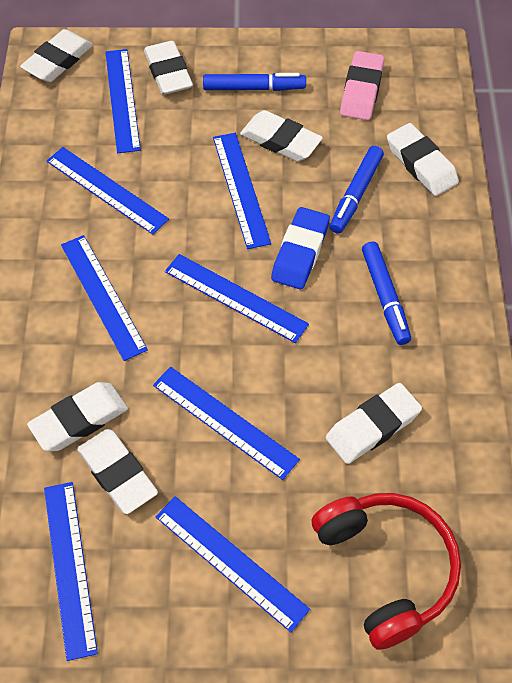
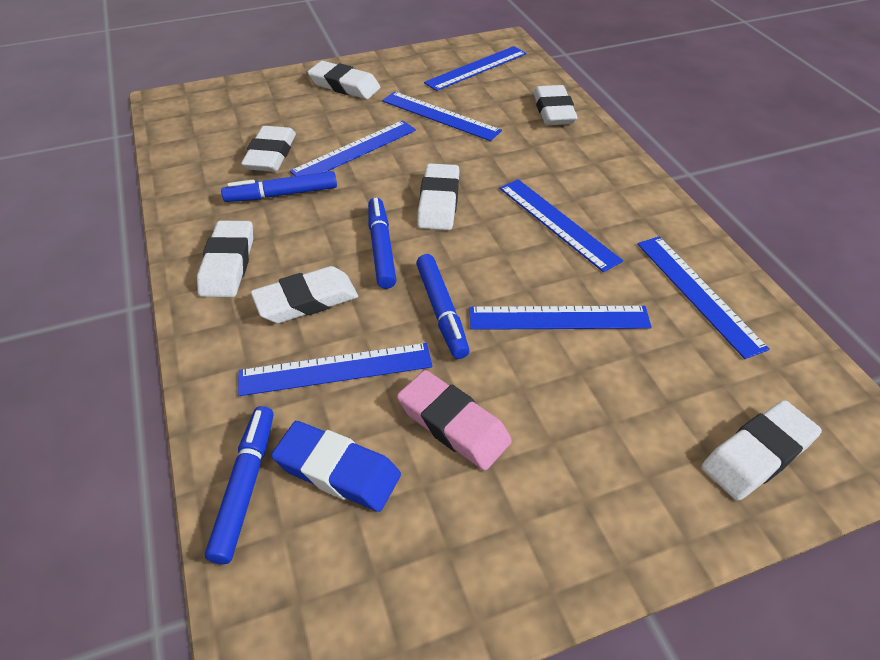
blue marker: [203,73,306,91] [330,146,384,234] [362,242,411,345] = 3 -> [205,406,273,564] [221,171,337,202] [368,198,396,289] [416,254,470,359] = 4
blue ruler: [44,482,98,661] [46,147,169,234] [61,235,148,361] [105,49,141,153] [153,367,300,480] [156,496,310,632] [165,254,309,343] [213,133,271,249] = 8 -> [238,343,432,396] [290,120,416,176] [382,92,502,141] [424,46,527,91] [469,306,652,330] [499,179,623,272] [637,236,769,359] = 7
red headphones: [312,493,461,650] = 1 -> none = 0

